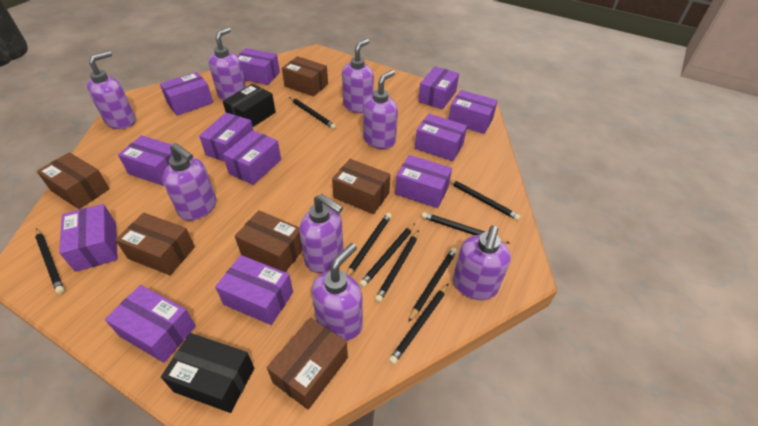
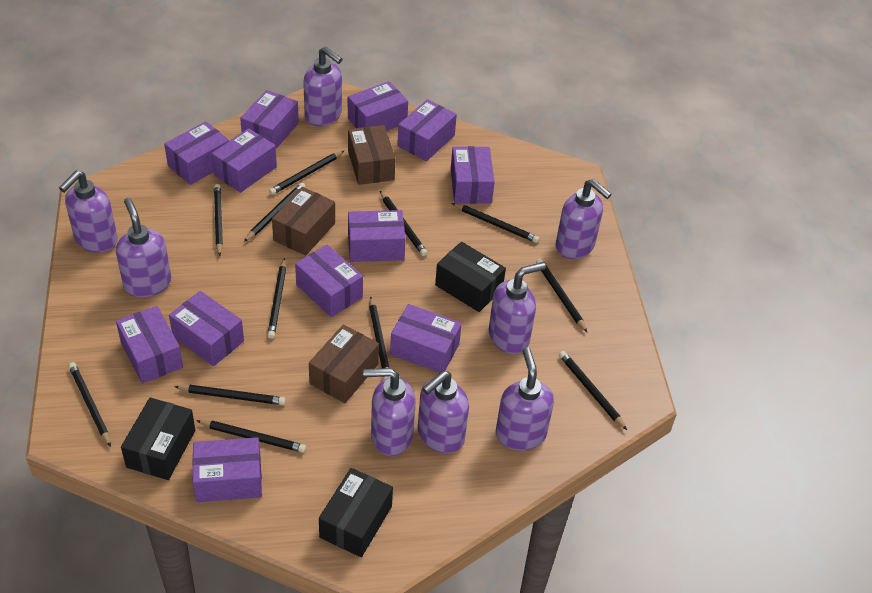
black box: [161,333,254,413] [223,84,276,127] = 2 -> [121,397,195,480] [319,468,393,557] [435,242,506,312] = 3
black pencil: [35,228,64,294] [289,97,336,129] [346,213,392,276] [359,223,415,287] [375,230,419,303] [389,283,449,365] [408,248,457,322] [422,212,510,244] [450,179,521,220] = 9 -> [68,362,111,447] [174,385,286,405] [196,420,306,453] [214,184,223,256] [244,183,305,242] [267,258,286,339] [269,151,344,195] [369,296,391,380] [380,191,428,256] [452,203,539,243] [536,258,587,332] [559,351,627,430] = 12
brown box: [37,152,110,209] [115,213,195,275] [235,210,302,272] [267,318,348,410] [282,56,328,96] [332,159,390,214] = 6 -> [272,187,335,256] [309,325,379,403] [348,125,396,185] = 3

